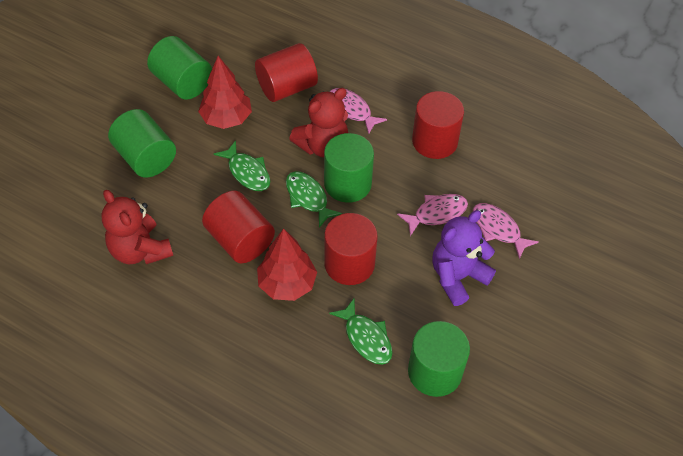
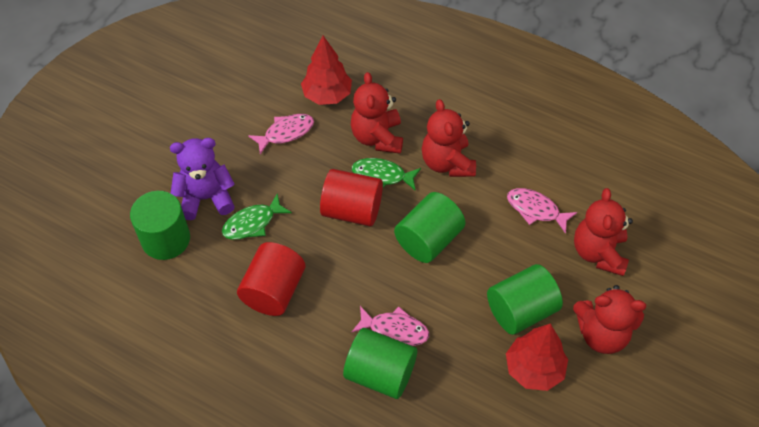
green fish: [214,140,270,191] [286,171,343,228] [329,299,392,365] = 3 -> [222,194,292,240] [352,158,421,191] = 2
red cylinder: [202,191,275,263] [255,43,318,102] [324,213,378,285] [412,91,464,159] = 4 -> [237,242,305,316] [320,169,383,226] = 2
red teddy bear: [102,190,173,264] [289,88,348,157] = 2 -> [351,72,403,154] [422,99,476,177] [573,285,646,354] [574,188,633,276] = 4

